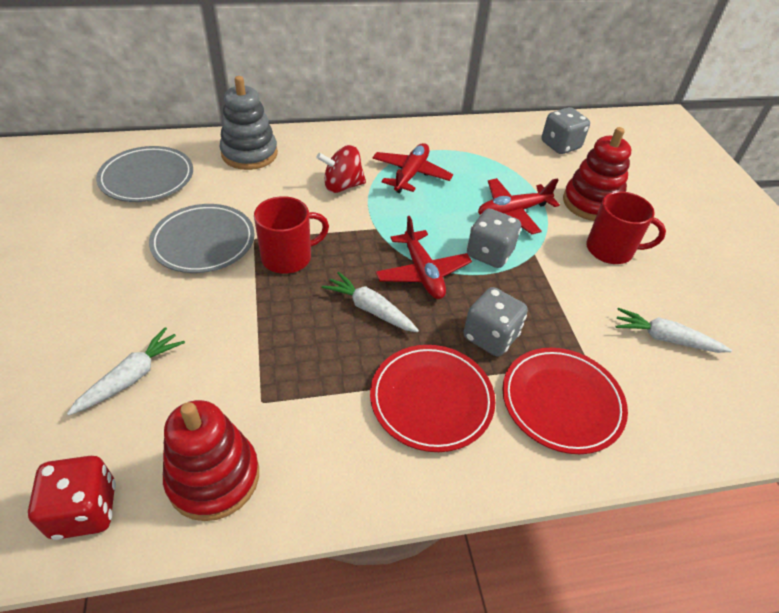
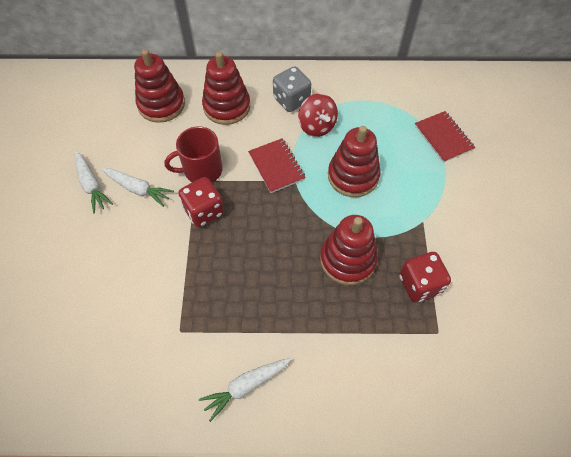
grey dice: [463,287,528,356] [467,208,521,268] [542,107,590,154] = 3 -> [273,66,311,112] = 1
grey plate: [96,146,193,202] [149,204,255,273] = 2 -> none = 0
grey stacking toy: [220,76,278,170] = 1 -> none = 0
red dice: [28,456,116,540] = 1 -> [178,177,224,227] [399,252,451,302] = 2
red mug: [254,196,329,274] [586,191,666,264] = 2 -> [164,126,223,183] = 1
red notebook: none = 0 -> [248,138,306,193] [415,111,475,163] = 2
red plane: [372,143,453,193] [376,216,472,299] [478,178,560,234] = 3 -> none = 0
red plate: [370,345,495,452] [502,348,628,454] = 2 -> none = 0
red stacking toy: [163,400,259,521] [563,127,631,221] = 2 -> [134,49,185,123] [202,52,250,125] [320,215,378,285] [328,126,381,197] = 4

